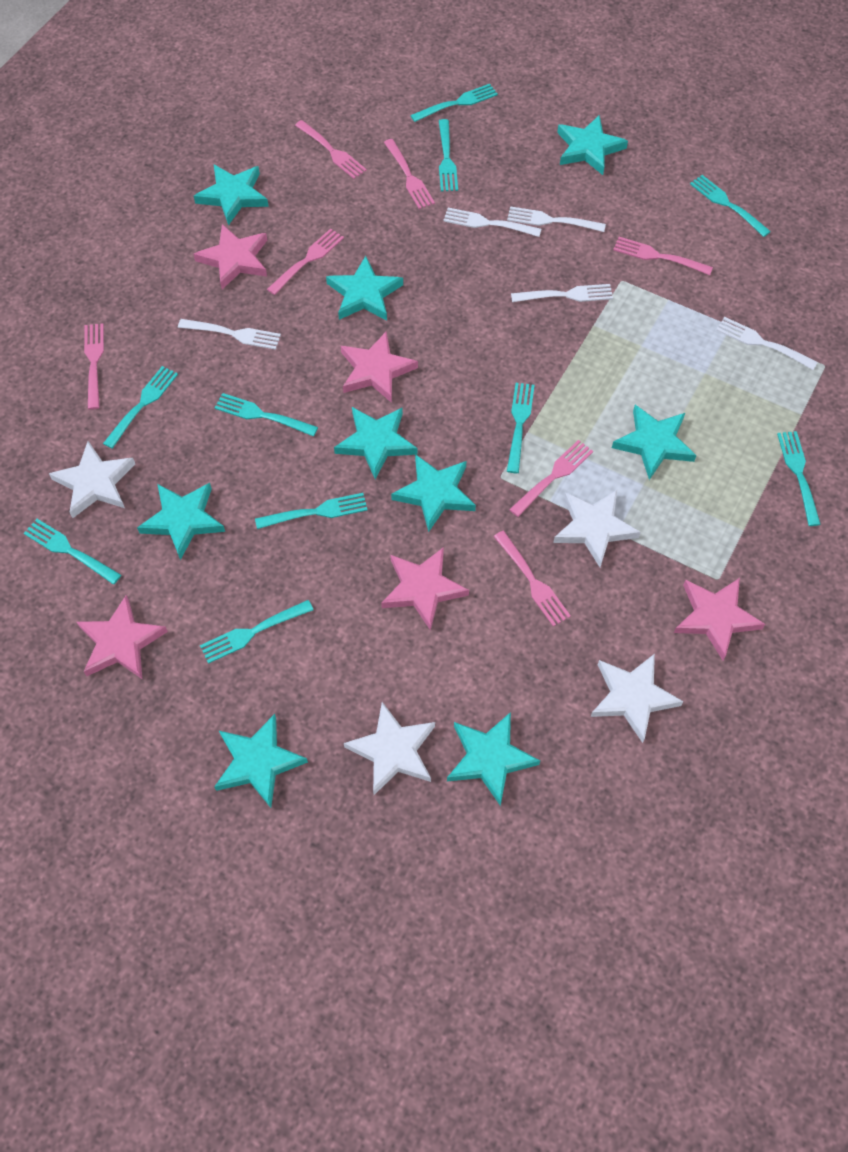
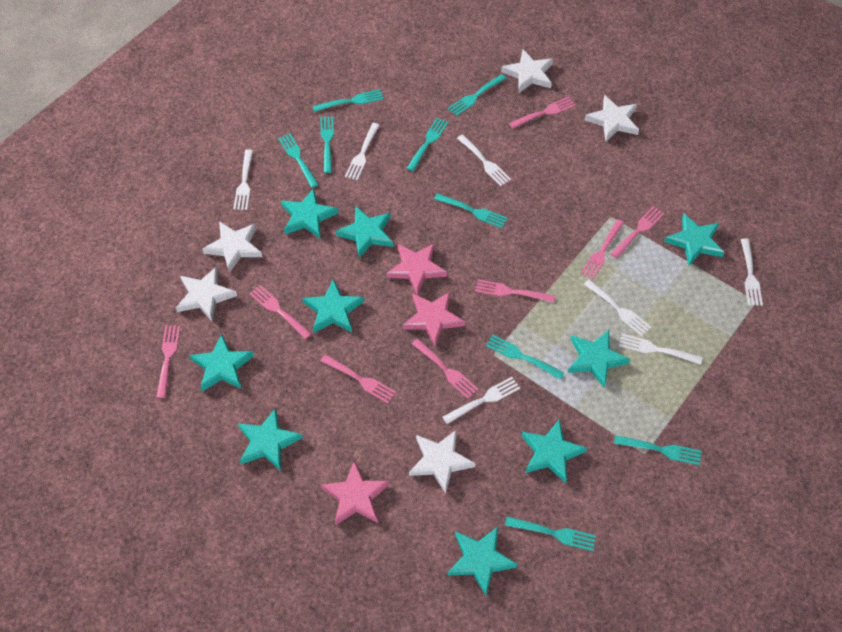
pink fork: [84,323,104,410] [267,228,344,295] [295,120,367,179] [384,139,435,209] [493,531,571,627] [509,440,593,517] [613,237,713,275] = 7 -> [157,325,180,398] [249,285,312,339] [321,354,396,404] [412,339,478,399] [475,279,555,303] [509,97,576,128] [581,219,624,280] [611,206,665,259] = 8
pink star: [77,595,168,679] [193,224,267,289] [341,331,418,403] [381,547,469,631] [674,578,765,660] = 5 -> [321,461,389,525] [387,243,447,295] [403,292,465,347] = 3
turquoise fork: [24,519,121,585] [103,366,178,449] [200,600,313,664] [214,393,318,437] [255,493,368,529] [410,84,498,122] [439,119,458,191] [507,383,535,473] [690,175,771,237] [777,431,821,526] = 10 -> [278,133,319,188] [313,89,384,112] [320,116,334,173] [406,118,448,171] [434,193,507,228] [448,74,506,116] [486,335,564,380] [505,517,596,551] [614,435,702,465] = 9
white fork: [178,319,281,350] [443,208,541,237] [507,206,606,232] [511,284,613,302] [716,317,818,370] = 5 -> [234,149,253,210] [345,123,380,180] [443,377,520,424] [457,134,511,186] [584,279,652,336] [619,333,702,365] [741,238,763,306] = 7
white star: [49,441,135,518] [344,702,435,795] [553,490,641,567] [591,654,683,743] = 4 -> [176,266,237,321] [202,221,262,273] [409,430,475,493] [501,49,553,93] [585,95,639,141] = 5

